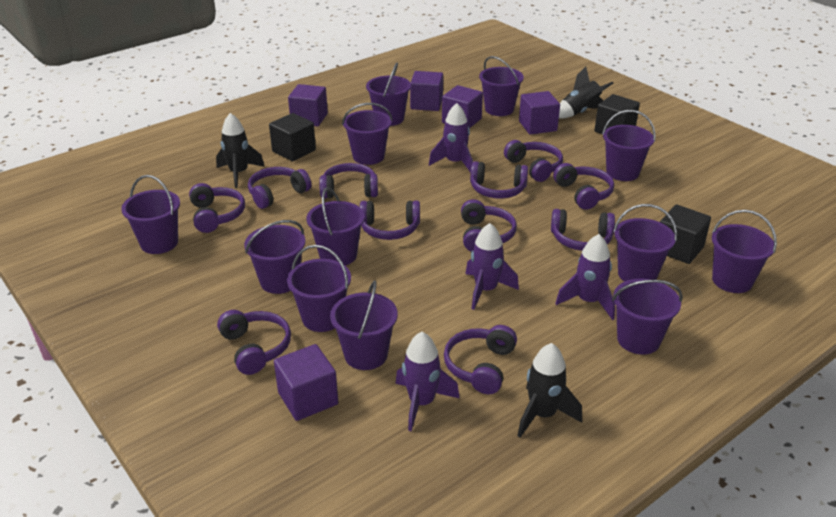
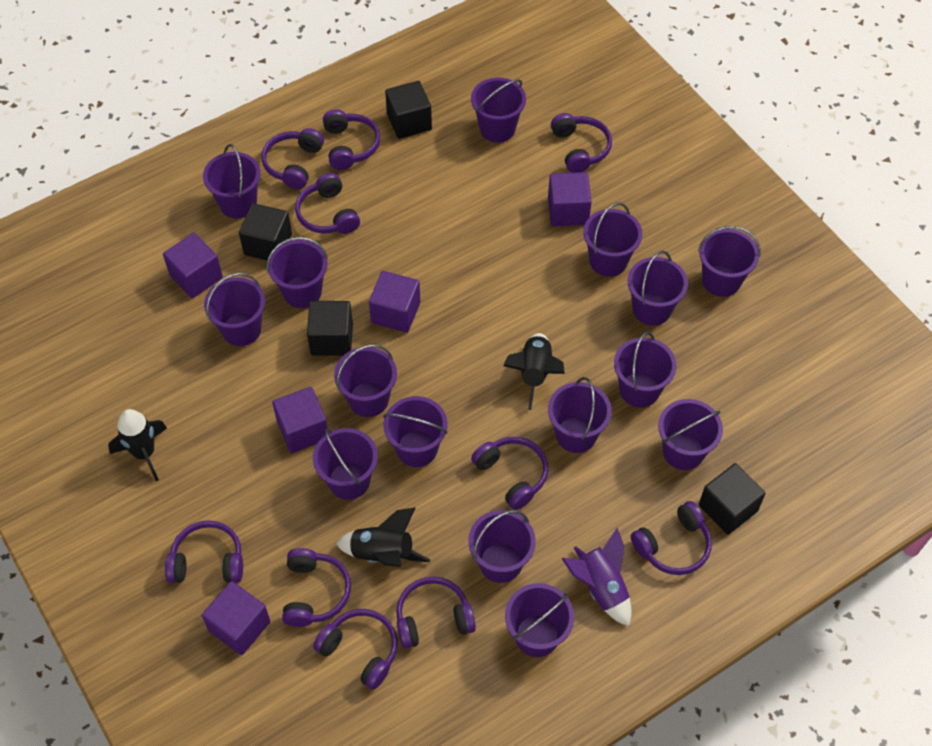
black cube: [269,113,316,161] [595,94,640,134] [660,204,711,264] = 3 -> [239,203,292,260] [307,301,353,356] [385,81,432,139] [699,463,766,535] = 4
purple bucket: [121,175,180,254] [244,220,305,294] [287,245,351,332] [306,187,365,266] [330,280,398,370] [342,103,392,165] [366,63,411,126] [479,56,524,116] [602,110,656,181] [612,279,683,355] [614,204,677,281] [712,210,777,293] = 12 -> [203,144,261,219] [204,273,265,346] [267,237,328,308] [313,428,378,500] [334,344,397,417] [383,396,448,467] [468,510,536,583] [471,78,526,143] [505,583,574,657] [548,377,612,453] [583,202,642,277] [614,332,677,408] [628,250,688,326] [658,399,723,470] [698,226,761,297] = 15
purple headphones: [189,183,245,233] [217,310,291,375] [248,167,311,209] [319,163,378,199] [359,201,420,240] [444,325,517,394] [461,199,517,252] [470,161,528,198] [504,140,563,182] [551,209,615,251] [553,163,614,210] = 11 -> [165,520,243,583] [262,128,324,189] [282,548,351,627] [295,173,360,234] [313,609,398,690] [323,109,380,170] [396,576,476,649] [471,437,548,510] [551,113,612,173] [631,501,712,575] = 10
purple rocket: [395,332,460,432] [429,103,473,173] [466,223,519,310] [555,234,615,320] = 4 -> [562,528,632,626] = 1

